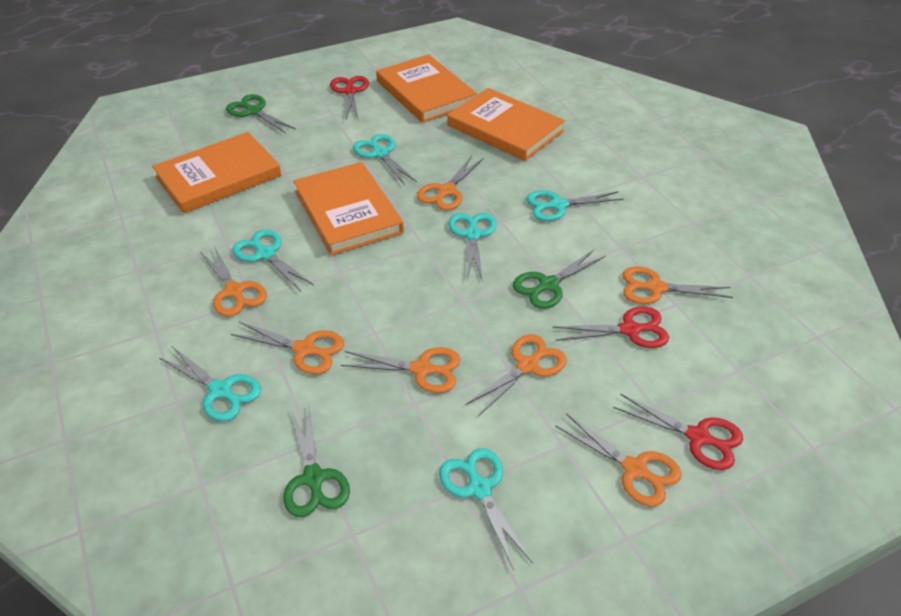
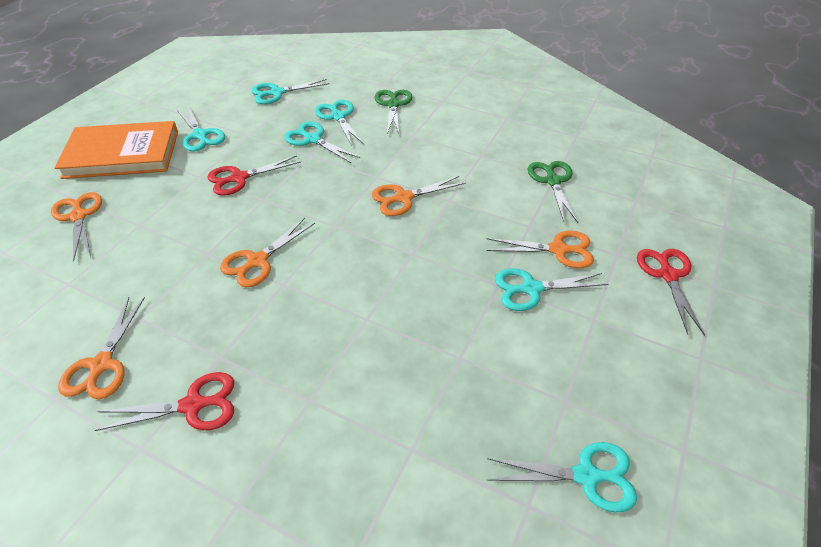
green scissors: [226,94,296,133] [283,404,350,517] [513,249,606,309] = 3 -> [374,90,412,133] [528,161,578,223] = 2
orange book: [152,132,281,214] [293,162,404,255] [376,55,477,123] [448,88,565,161] = 4 -> [54,121,178,179] = 1
orange scissors: [200,246,267,317] [231,322,344,374] [341,347,460,393] [417,156,484,210] [465,334,567,416] [555,413,682,507] [622,266,733,304] = 7 -> [51,192,102,261] [58,297,145,399] [220,218,315,287] [372,176,466,216] [487,231,594,268] = 5

